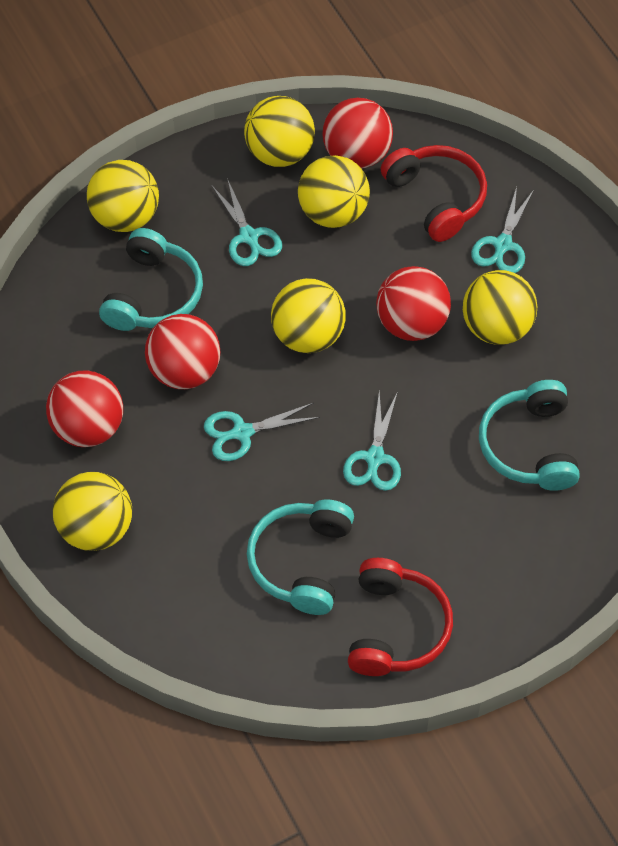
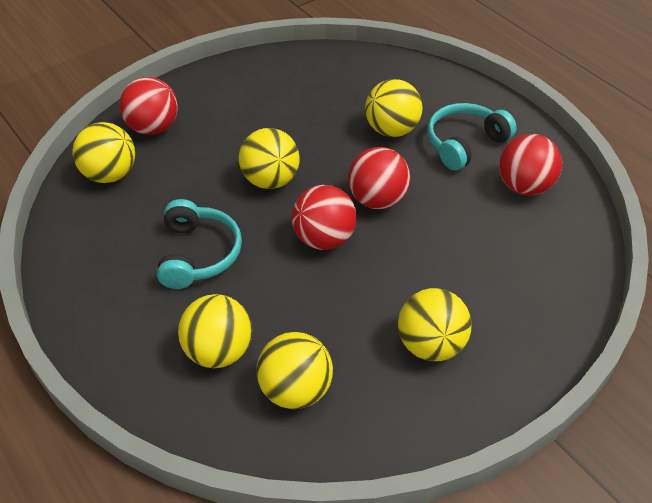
red headphones: [348,558,453,676] [381,145,487,242] = 2 -> none = 0
turquoise headphones: [99,228,203,331] [247,499,354,615] [479,380,580,491] = 3 -> [157,199,242,289] [427,103,517,171] = 2
turquoise scissors: [204,403,320,461] [211,178,282,266] [343,391,401,491] [471,187,534,273] = 4 -> none = 0

